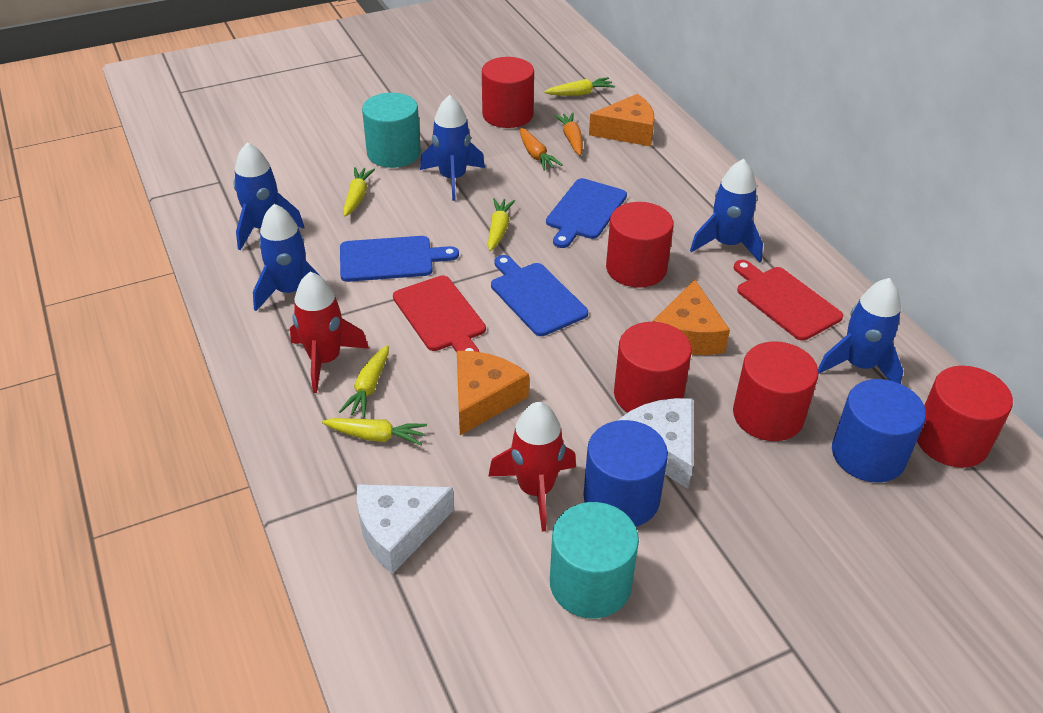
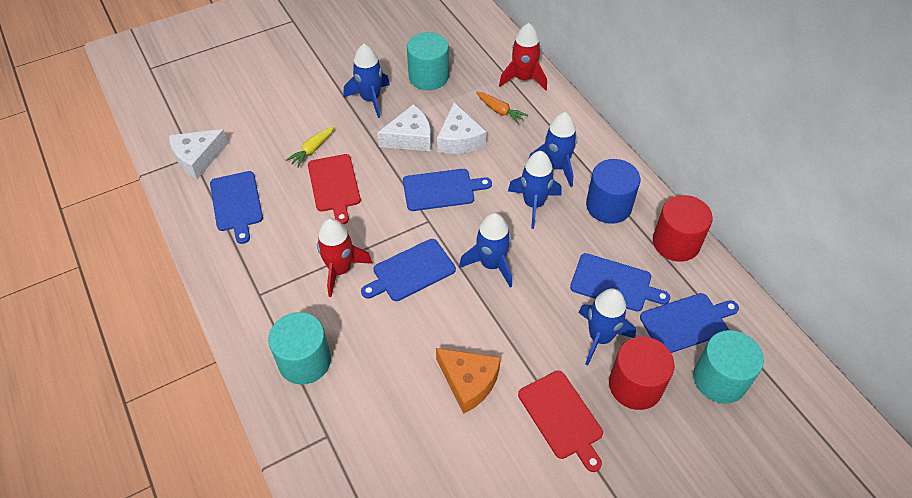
blue cutting board: [340,236,459,282] [491,255,588,336] [546,178,627,248] = 3 -> [210,171,263,244] [361,239,456,301] [403,169,492,211] [570,253,670,312] [640,293,739,353] = 5
blue cylinder: [583,420,668,527] [832,379,926,483] = 2 -> [586,159,640,224] = 1
orange carrot: [520,128,562,171] [554,113,583,156] = 2 -> [476,92,528,124] = 1
orange cheese: [457,351,529,435] [589,94,655,146] [653,280,730,355] = 3 -> [436,348,501,414] = 1
red cylinder: [482,57,534,128] [606,202,674,288] [614,322,692,413] [733,341,819,441] [917,366,1013,468] = 5 -> [609,337,675,410] [653,195,713,262] = 2
turquoise cylinder: [362,93,421,168] [550,502,639,618] = 2 -> [268,312,331,385] [407,32,449,90] [693,330,764,403] = 3
white cheese: [356,484,454,574] [619,398,693,489] = 2 -> [169,129,228,179] [377,104,431,151] [437,102,486,154] = 3
yellow carrot: [322,418,427,445] [339,345,389,418] [343,167,375,217] [488,198,515,251] [544,77,615,96] = 5 -> [286,126,334,168] = 1

